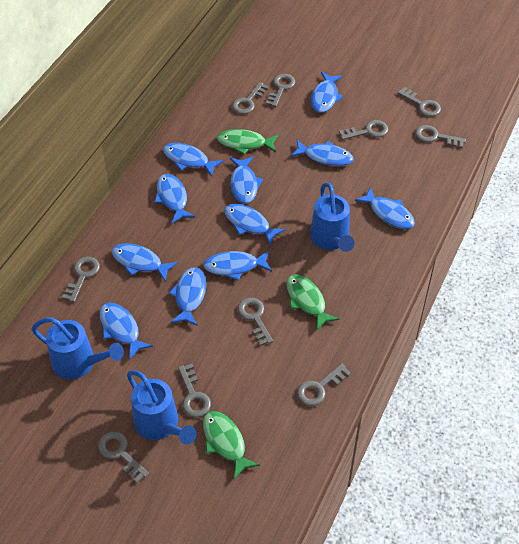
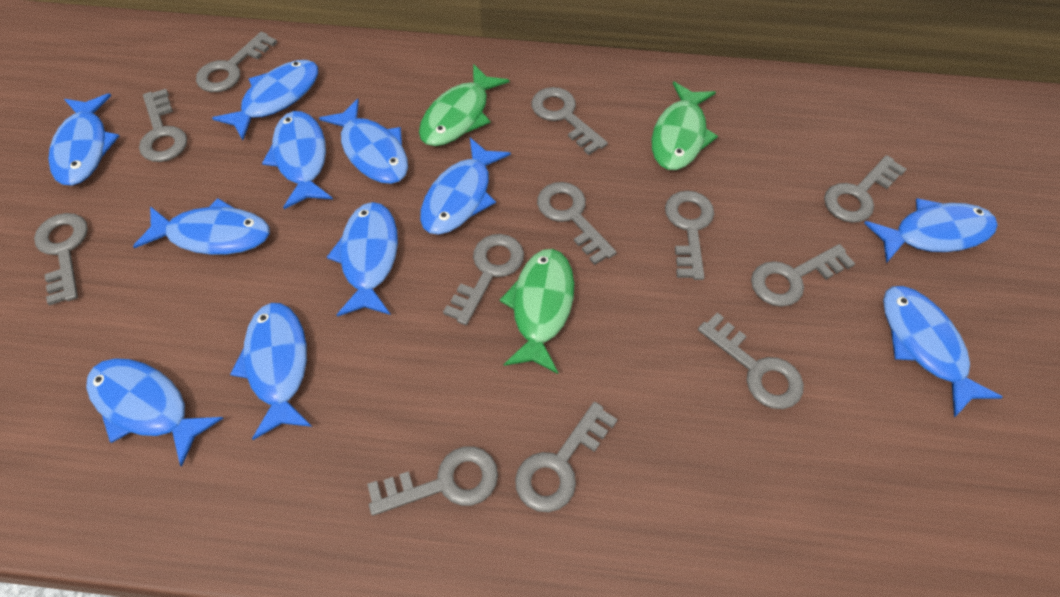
blue watering can: [32,317,124,379] [127,370,197,445] [310,182,354,252] = 3 -> none = 0
grey key: [62,257,100,302] [98,432,149,483] [178,364,211,417] [232,82,269,114] [237,298,273,346] [265,74,295,107] [297,363,351,406] [339,120,388,140] [397,87,441,117] [415,125,466,148] = 10 -> [34,213,88,305] [139,89,187,162] [196,31,277,92] [367,446,498,516] [443,234,524,325] [515,402,618,512] [531,87,608,155] [537,182,617,265] [665,190,714,280] [698,313,804,409] [751,244,856,307] [824,155,906,223] = 12

